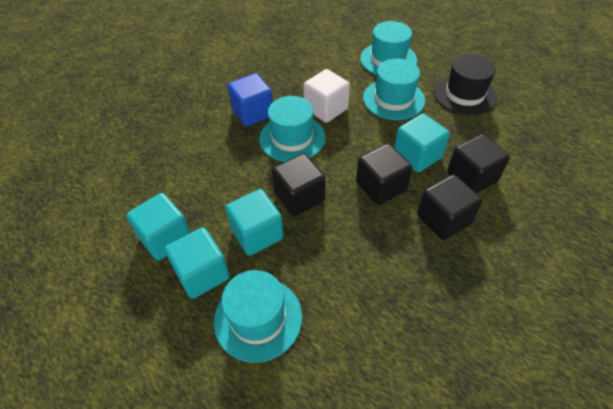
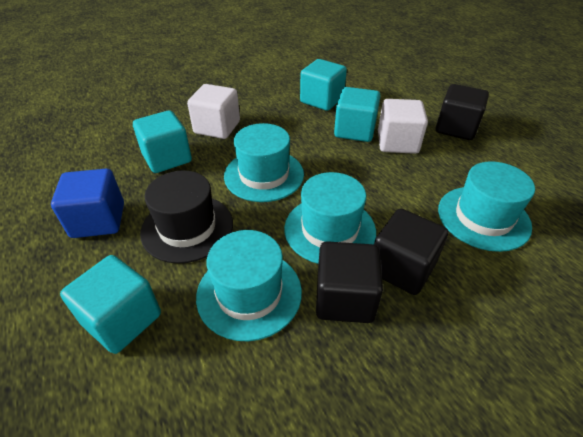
black cube: [272,153,326,216] [356,144,413,205] [417,175,482,240] [447,134,510,194] = 4 -> [316,241,383,323] [374,208,448,295] [436,84,489,140] = 3
white cube: [303,69,350,123] = 1 -> [187,84,240,139] [378,99,428,154] = 2

